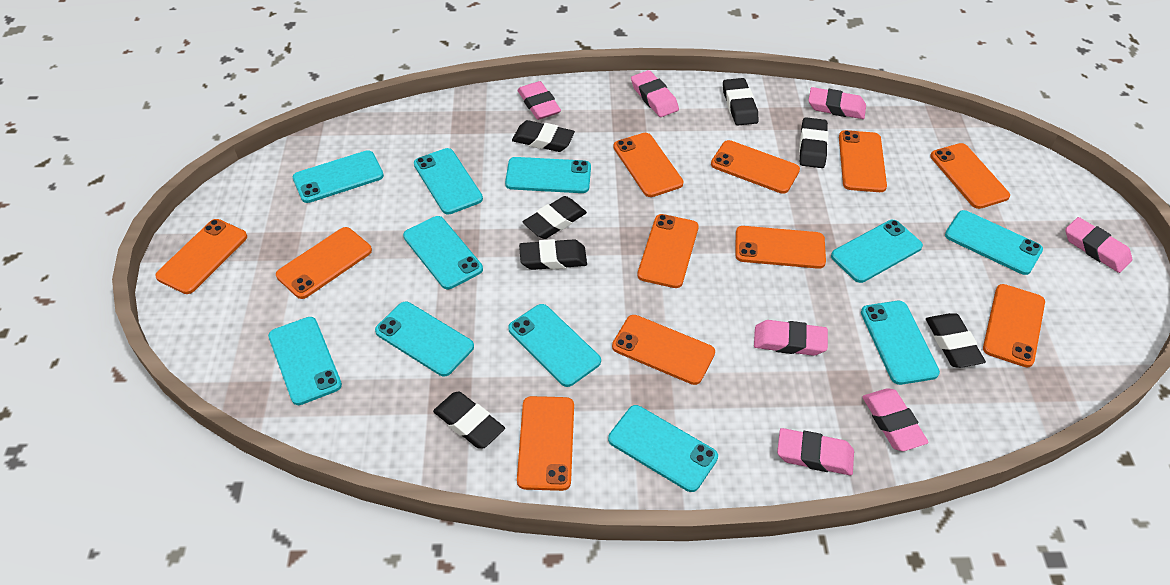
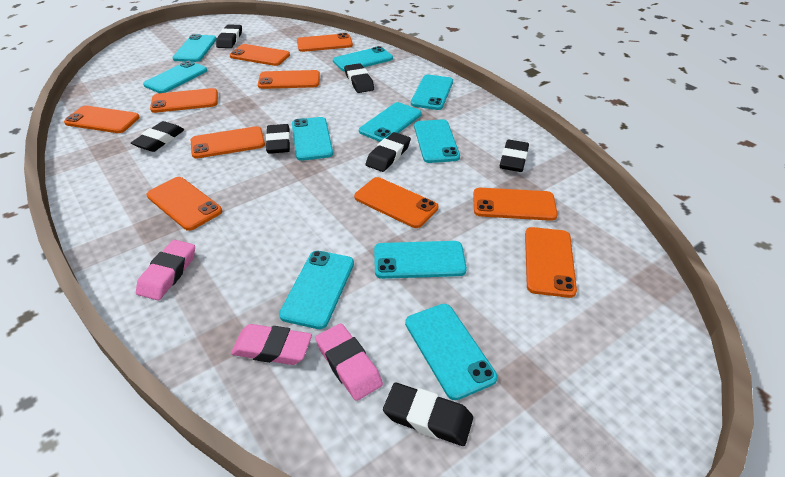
orange phone: [155,219,247,294] [276,227,372,299] [517,396,574,491] [612,315,715,385] [613,133,683,197] [637,214,699,288] [711,140,800,194] [735,226,826,269] [839,130,887,192] [930,143,1010,209] [983,284,1045,367] = 11 -> [64,106,140,133] [146,177,222,231] [150,88,218,113] [191,126,265,159] [229,44,290,66] [258,70,320,89] [297,33,353,52] [354,177,438,228] [473,188,558,221] [525,227,577,298] = 10
pink eraser: [518,81,561,120] [631,70,679,117] [754,320,828,356] [777,428,854,475] [808,87,866,119] [862,388,929,451] [1065,217,1132,273] = 7 -> [136,240,195,301] [231,324,312,365] [315,323,383,401] = 3
turquoise phone: [268,317,342,405] [293,150,384,203] [375,302,474,376] [403,216,483,289] [414,148,483,215] [505,157,591,193] [508,304,601,387] [608,405,718,492] [831,220,923,283] [861,301,940,385] [945,210,1043,275] = 11 -> [143,61,207,93] [172,34,217,62] [279,251,354,329] [292,117,333,161] [333,46,393,72] [359,102,422,142] [374,241,467,279] [405,304,497,400] [411,75,453,110] [414,119,460,163] = 10

